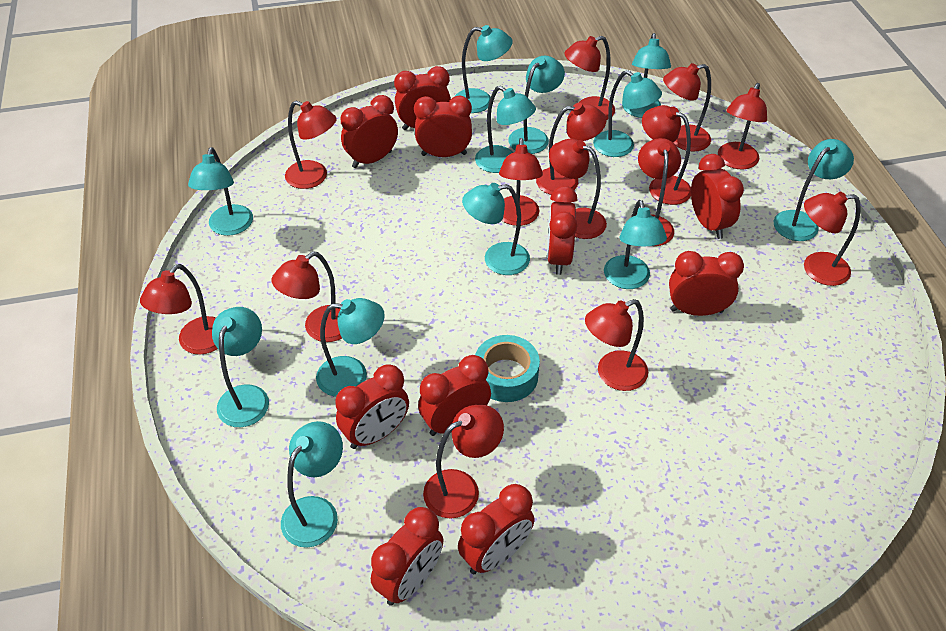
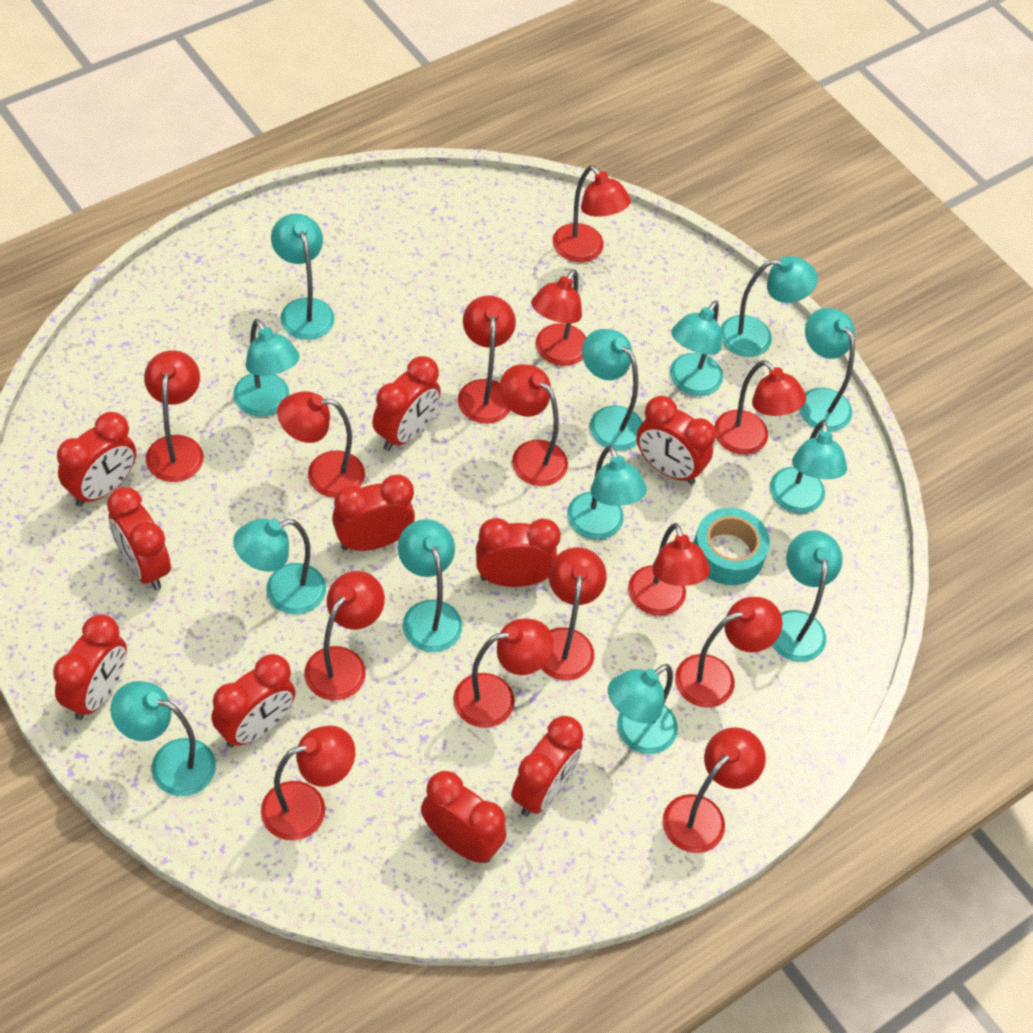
turquoise lamp: [188,147,253,236] [212,307,269,427] [281,421,343,548] [316,298,385,397] [454,25,513,113] [462,183,530,275] [475,86,536,173] [508,55,565,154] [593,70,662,157] [604,200,667,289] [623,33,671,118] [774,139,854,241] = 12 -> [110,681,216,796] [233,319,300,417] [233,519,326,614] [271,213,335,340] [398,519,462,652] [567,445,647,540] [582,329,643,451] [608,664,678,754] [670,301,723,396] [721,256,818,357] [770,420,847,513] [772,530,843,662] [799,308,855,432] = 13

